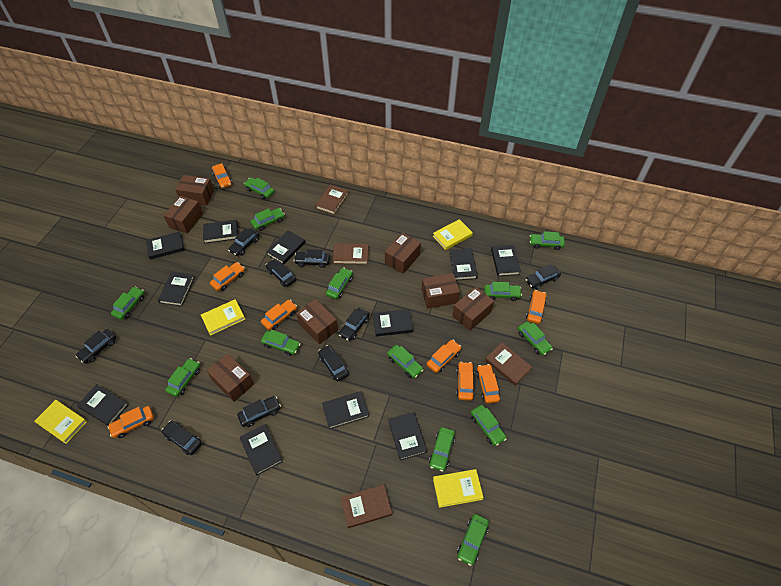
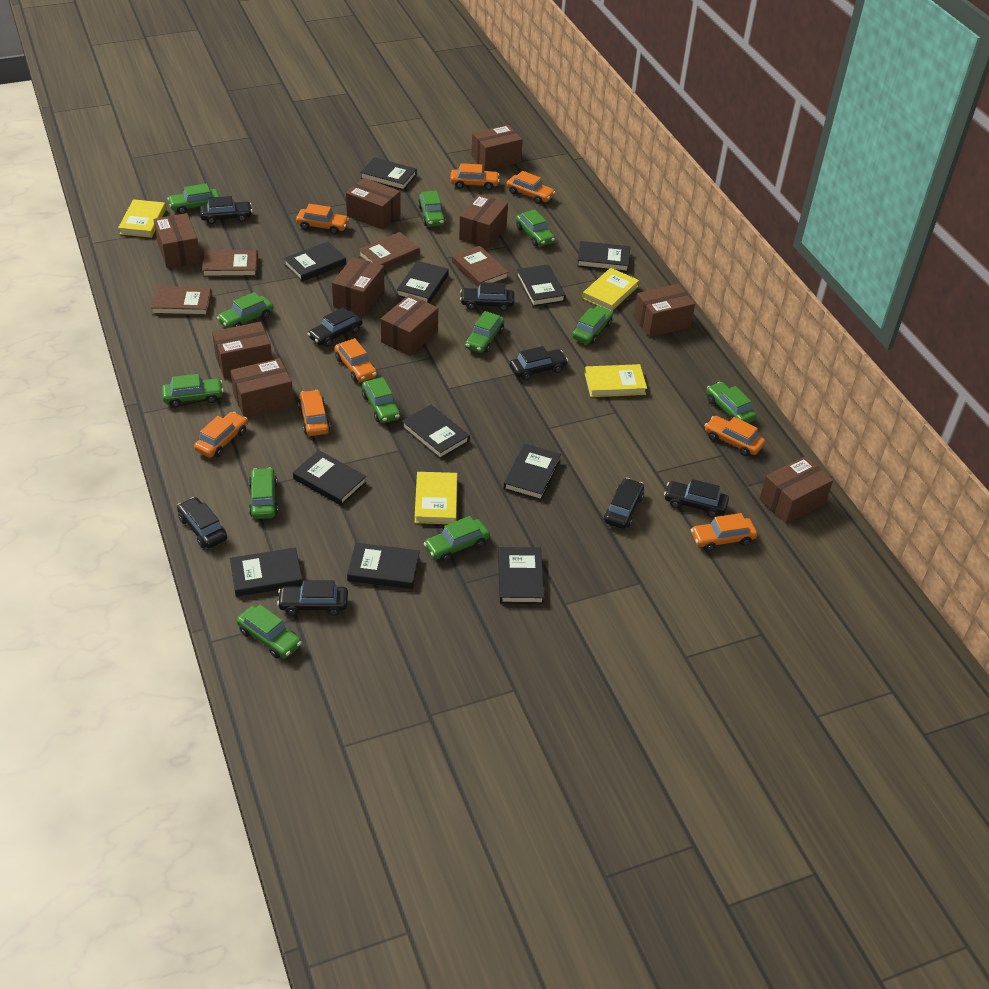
black car: [76,329,116,364] [161,420,202,455] [228,228,260,256] [237,396,281,427] [266,259,296,287] [294,249,330,268] [318,345,349,382] [339,308,370,341] [525,264,561,290] = 9 -> [177,497,227,548] [200,196,252,224] [277,580,348,616] [308,307,362,347] [460,282,515,311] [509,346,568,380] [604,478,644,529] [664,479,729,518] = 8
brown box: [163,196,203,234] [175,175,214,206] [207,353,254,402] [296,299,338,344] [385,233,421,274] [422,273,460,309] [452,287,494,331] = 7 -> [154,213,201,268] [212,322,272,378] [230,358,294,418] [332,257,384,315] [346,178,401,230] [381,295,438,356] [459,194,508,248] [471,125,523,171] [634,284,695,337] [759,456,833,524] = 10
green car: [111,286,145,320] [165,358,200,397] [244,178,275,199] [251,208,285,231] [261,330,300,356] [326,267,353,299] [387,345,424,378] [429,427,455,472] [457,514,489,566] [471,405,507,446] [484,282,522,301] [518,321,553,356] [530,231,565,250] = 13 -> [162,374,224,407] [167,183,220,214] [217,292,273,328] [236,605,302,659] [249,467,278,519] [362,377,400,423] [418,191,446,226] [423,516,490,562] [465,311,504,353] [516,209,555,246] [572,306,613,344] [706,382,756,423] = 12

